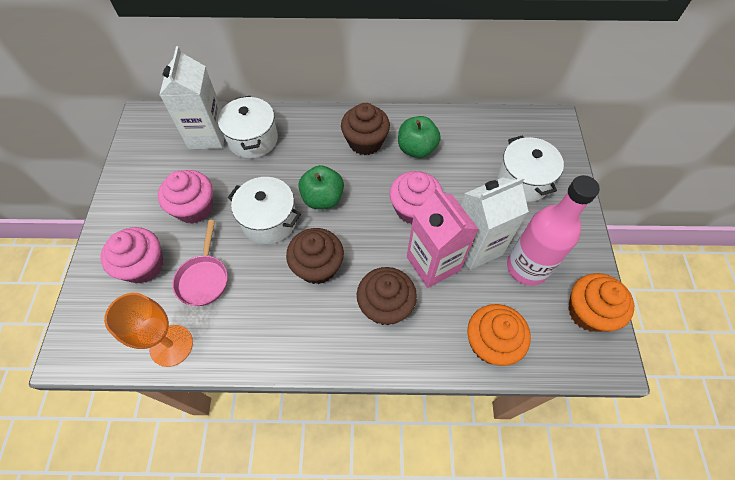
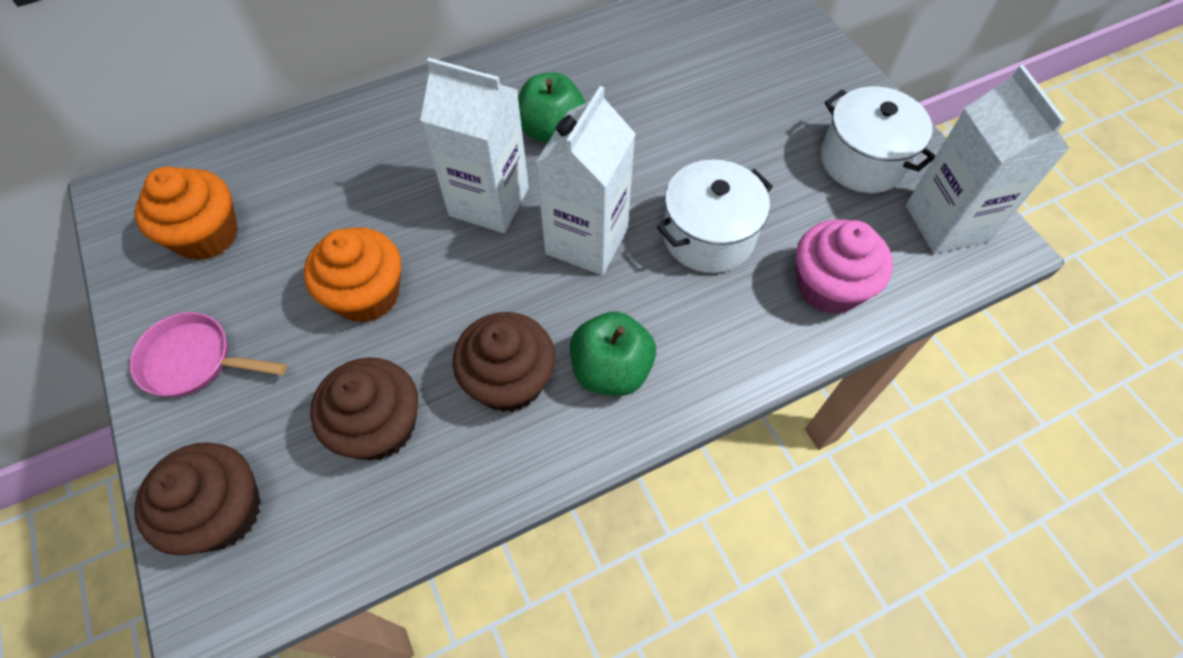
orange goblet: [104,293,193,367] = 1 -> none = 0
pink bottle: [507,175,600,286] = 1 -> none = 0
pink carton: [407,187,479,288] = 1 -> none = 0
pink cupcake: [100,227,163,283] [158,170,213,224] [389,171,443,224] = 3 -> [796,219,893,314] = 1
white carton: [159,46,224,149] [461,177,529,270] = 2 -> [420,58,529,233] [535,86,636,276] [905,65,1070,254] = 3
white pot: [218,96,278,159] [228,177,301,244] [497,135,564,202] = 3 -> [657,159,773,273] [821,86,936,193] = 2

